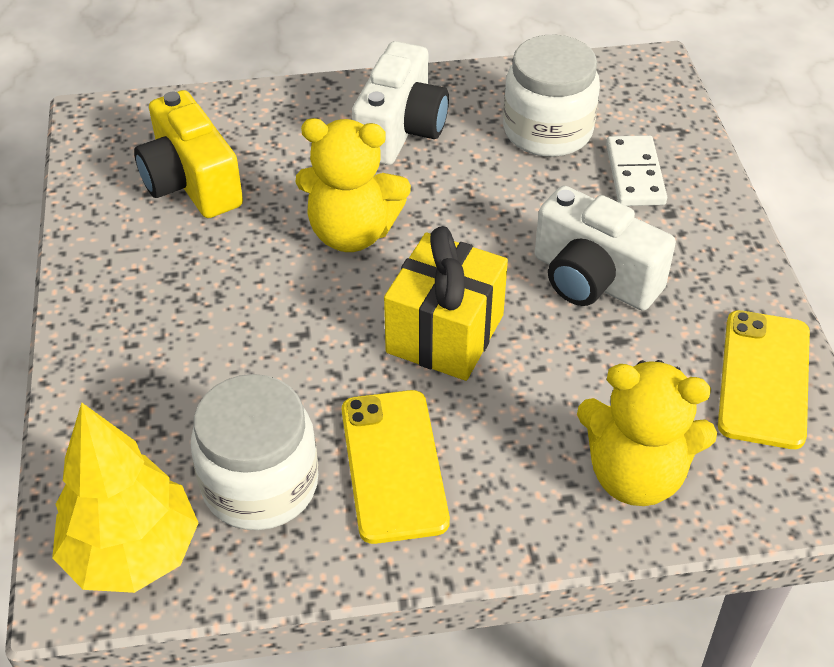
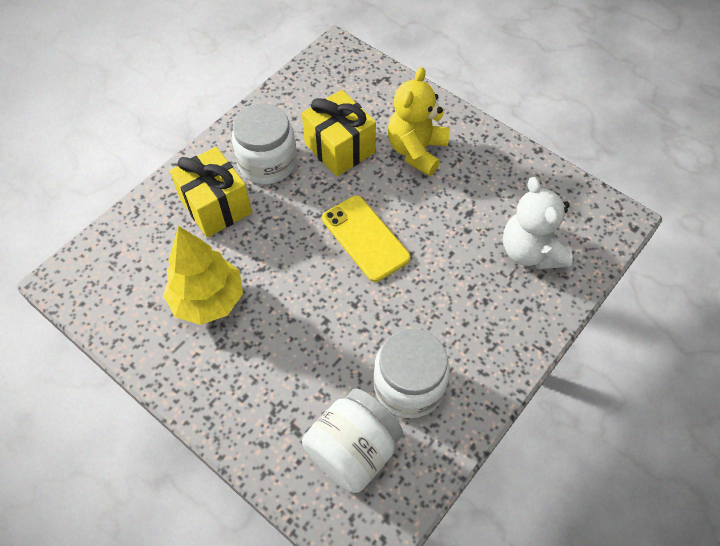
white camera: [352,41,449,165] [535,186,676,311] = 2 -> none = 0
white domino: [606,135,667,206] = 1 -> none = 0
white jar: [191,374,318,530] [503,35,600,157] = 2 -> [232,103,297,184] [302,389,403,493] [373,329,450,418] = 3
white teddy bear: none = 0 -> [503,177,572,269] = 1
yellow camera: [134,90,243,218] = 1 -> none = 0
yellow gift: [384,226,508,381] = 1 -> [170,147,252,238] [302,90,376,177] = 2
yellow phone: [342,390,450,544] [718,310,810,449] = 2 -> [322,196,411,282] = 1
yellow teddy bear: [295,118,411,252] [577,360,717,506] = 2 -> [388,67,450,176] = 1

